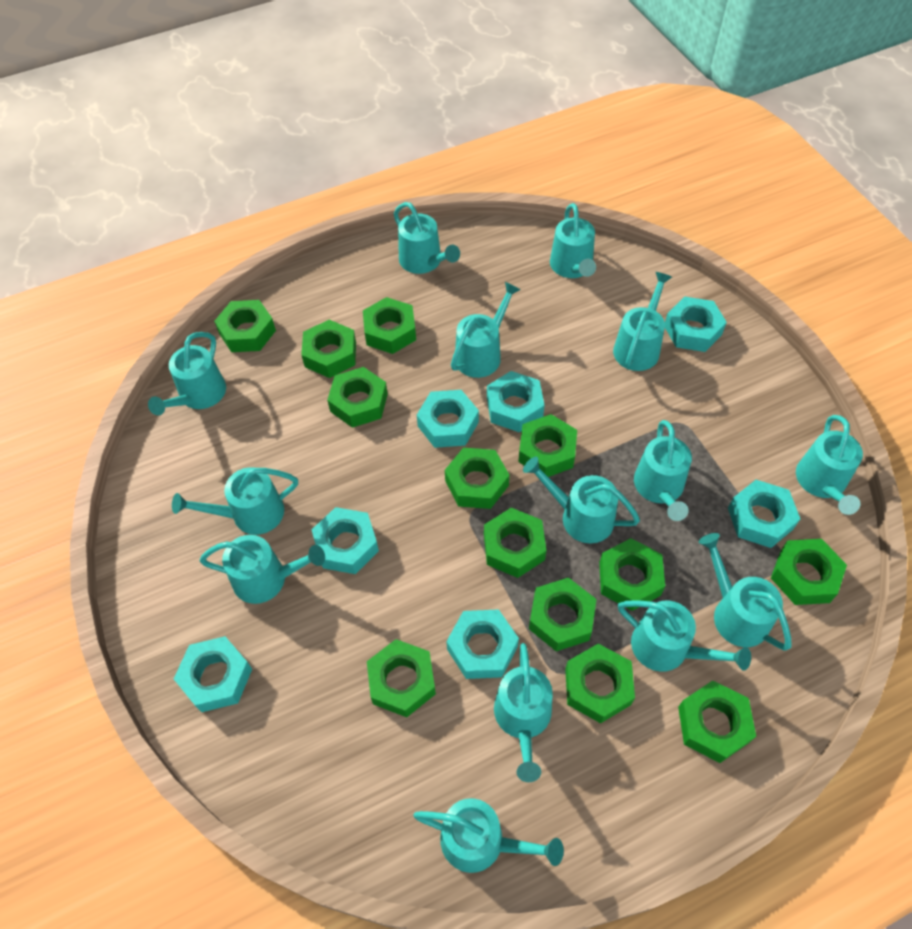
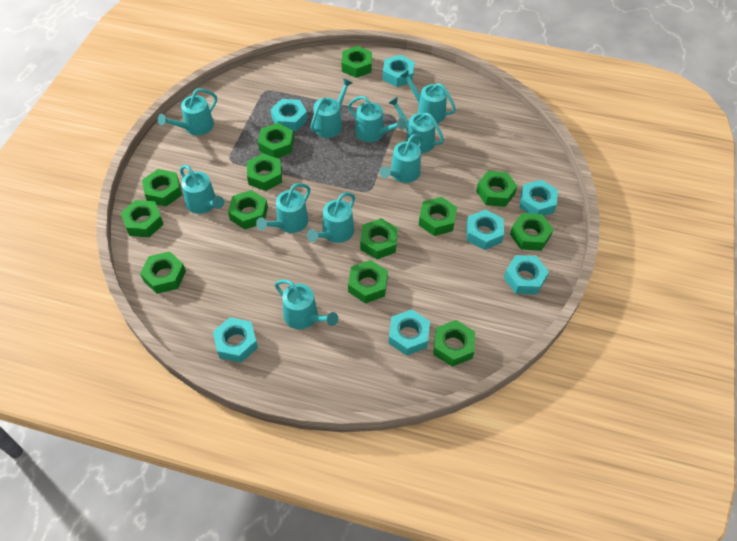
turquoise watering can: [148,332,226,415] [172,467,298,535] [200,535,325,604] [394,202,460,274] [413,798,564,873] [451,282,521,378] [494,643,553,782] [523,457,640,544] [550,203,596,278] [613,272,672,371] [618,600,751,672] [634,420,692,521] [699,533,791,651] [796,415,863,515] = 14 -> [158,88,217,136] [180,165,224,214] [256,183,310,233] [275,280,338,329] [307,192,355,243] [310,78,352,138] [348,96,406,142] [379,134,423,183] [389,97,444,153] [400,69,456,123] = 10

